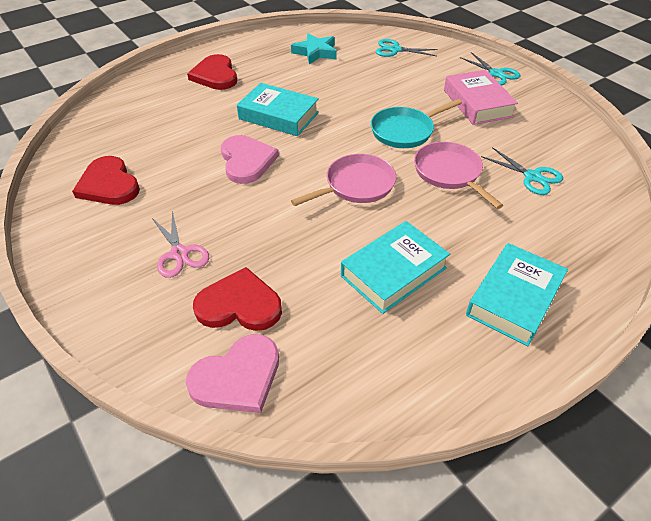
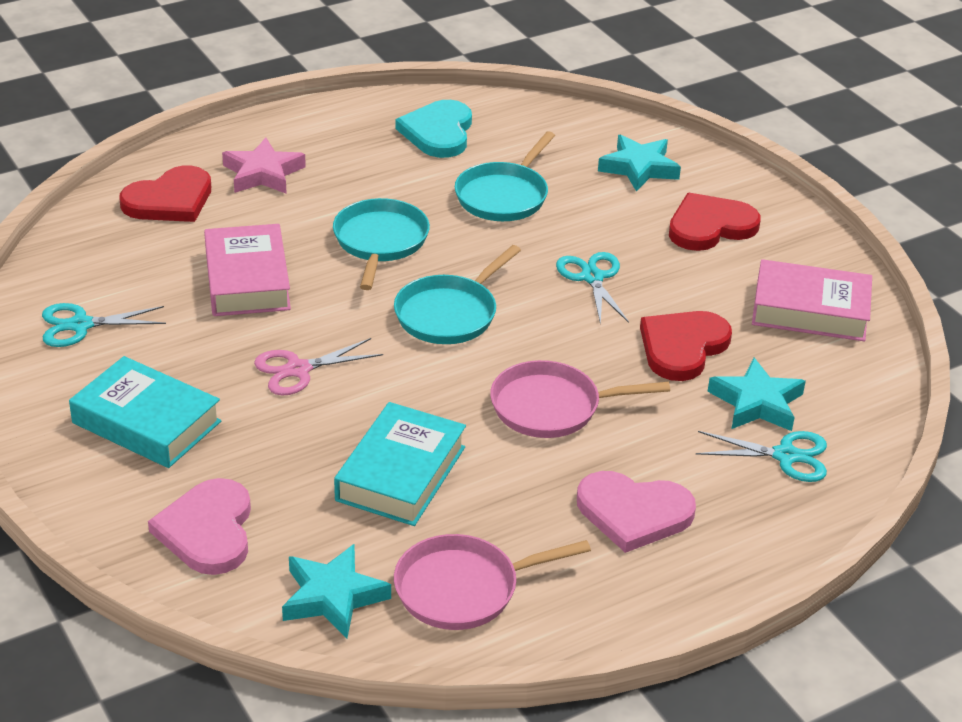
pink book: [444,70,518,125] = 1 -> [204,224,291,316] [752,259,872,342] = 2
pink star: none = 0 -> [222,137,306,194] = 1
turquoise book: [237,83,319,136] [341,221,450,314] [466,243,568,346] = 3 -> [69,356,221,468] [334,402,466,526] = 2
turquoise heart: none = 0 -> [395,100,472,158] = 1
turquoise pan: [371,99,462,148] = 1 -> [333,198,430,290] [394,245,521,344] [455,131,555,221] = 3
turquoise star: [291,33,337,64] = 1 -> [282,544,391,638] [598,134,681,192] [708,358,806,431] = 3

